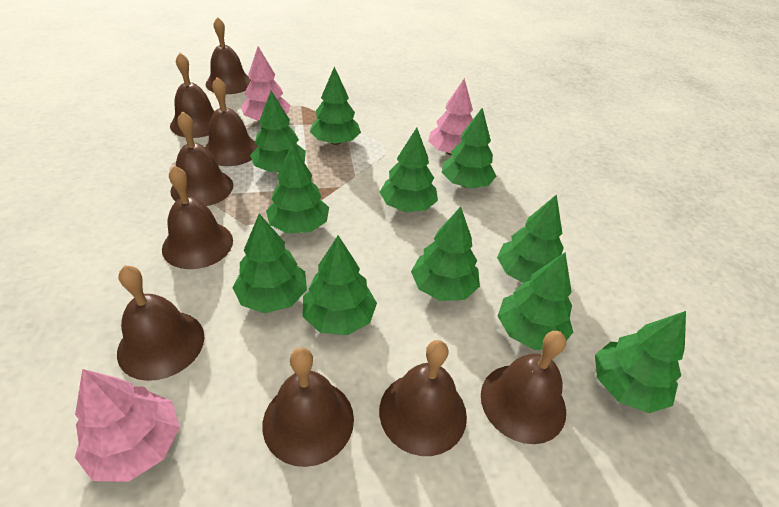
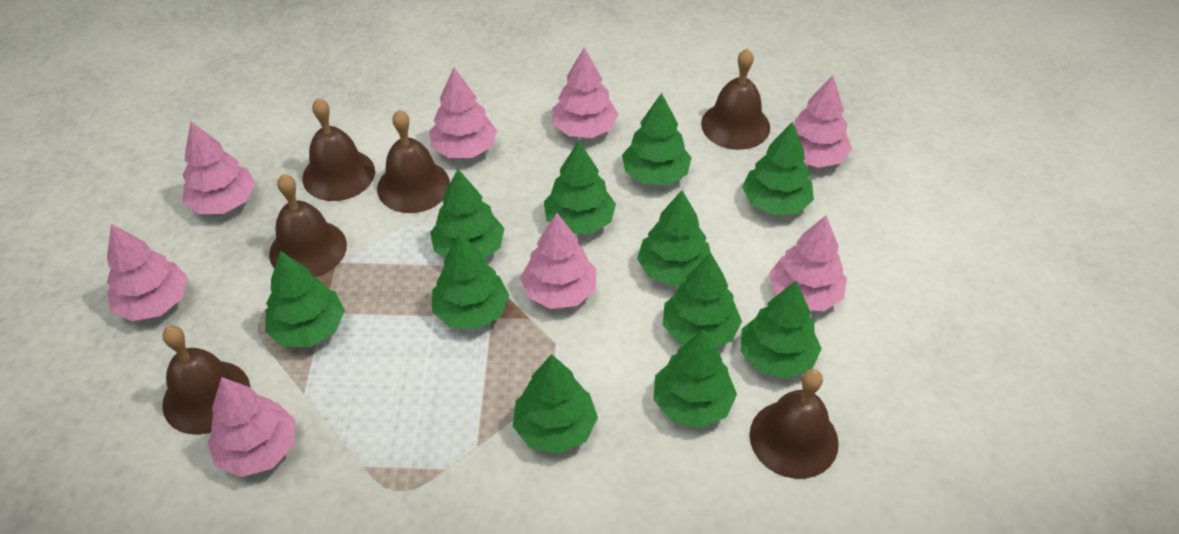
brown bell: [117,265,204,381] [162,165,233,269] [170,53,215,138] [170,111,233,206] [205,77,258,166] [206,17,251,94] [262,348,354,467] [379,340,467,456] [481,331,566,444] = 9 -> [162,326,250,435] [269,174,347,277] [302,98,375,201] [377,110,450,213] [701,49,770,150] [750,369,839,479] = 6
pink tree: [75,369,180,482] [241,47,290,120] [428,78,473,155] = 3 -> [107,224,187,321] [182,122,255,214] [207,377,295,477] [429,68,497,158] [520,213,596,309] [552,47,618,138] [770,216,847,311] [794,75,852,168] = 8

